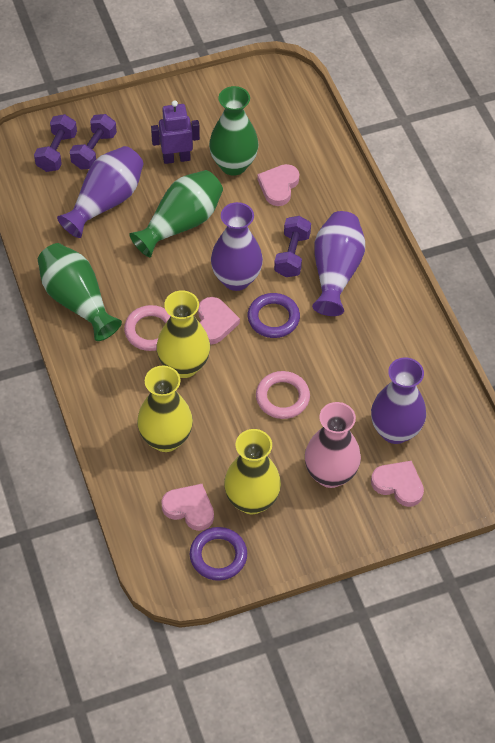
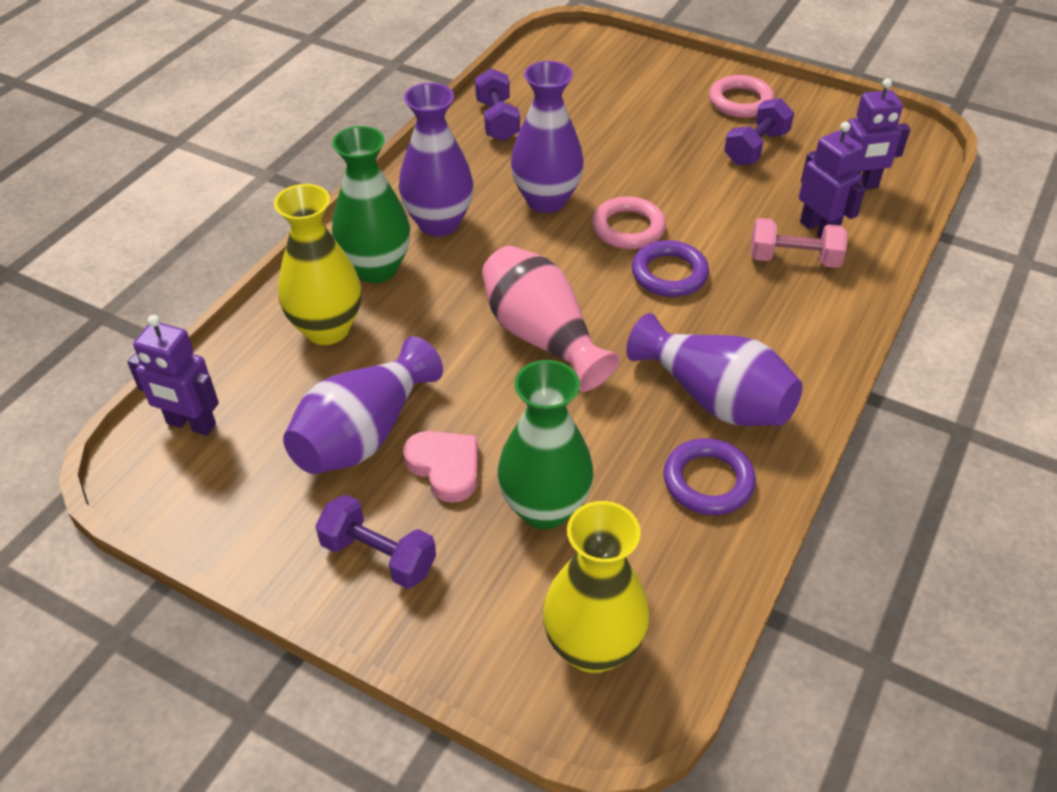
green vase: [38,243,122,341] [129,170,223,257] [209,86,259,175] = 3 -> [332,126,410,283] [498,360,594,529] = 2
pink dumbbell: none = 0 -> [750,218,848,268] = 1
pink heart: [161,484,214,531] [198,297,240,345] [257,164,299,206] [371,461,424,507] = 4 -> [403,431,478,503] = 1
purple robot: [151,100,200,164] = 1 -> [127,315,219,436] [799,122,866,238] [841,79,910,189] = 3
yellow vase: [137,365,193,452] [156,290,210,378] [224,429,281,514] = 3 -> [274,184,362,345] [543,501,650,673] = 2

